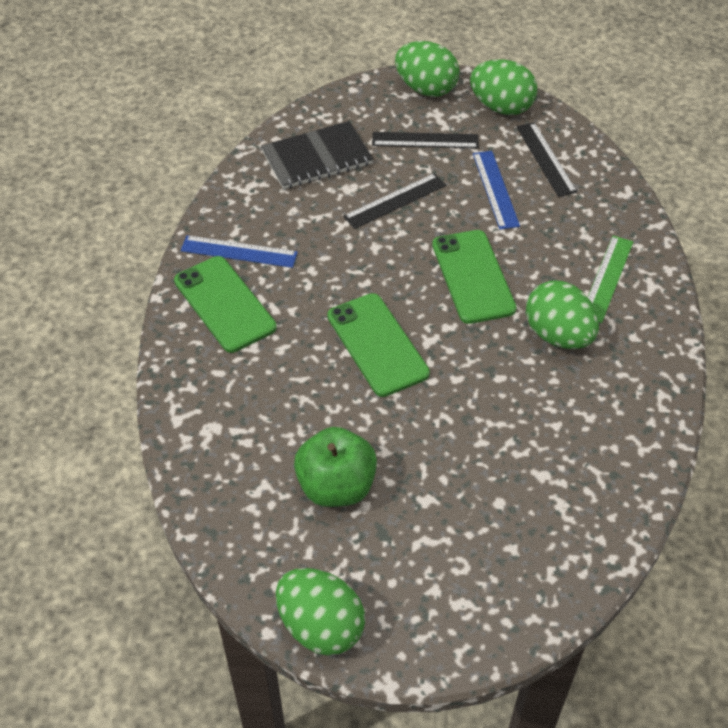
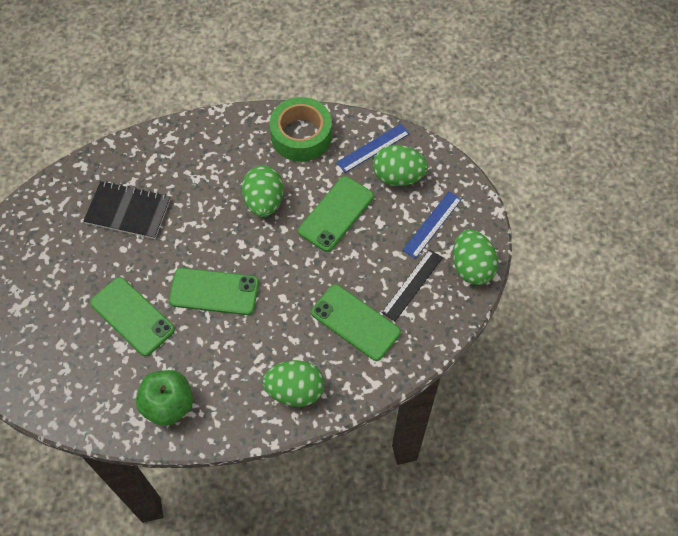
black ruler: [343,173,446,229] [372,132,479,148] [516,122,577,197] = 3 -> [382,249,443,321] = 1
green phone: [174,256,277,353] [327,293,430,397] [432,230,517,324] = 3 -> [90,277,175,356] [169,268,259,315] [298,176,374,252] [311,284,401,361] = 4
green ruler: [588,236,633,323] = 1 -> none = 0
green tape: none = 0 -> [269,97,332,161] = 1

